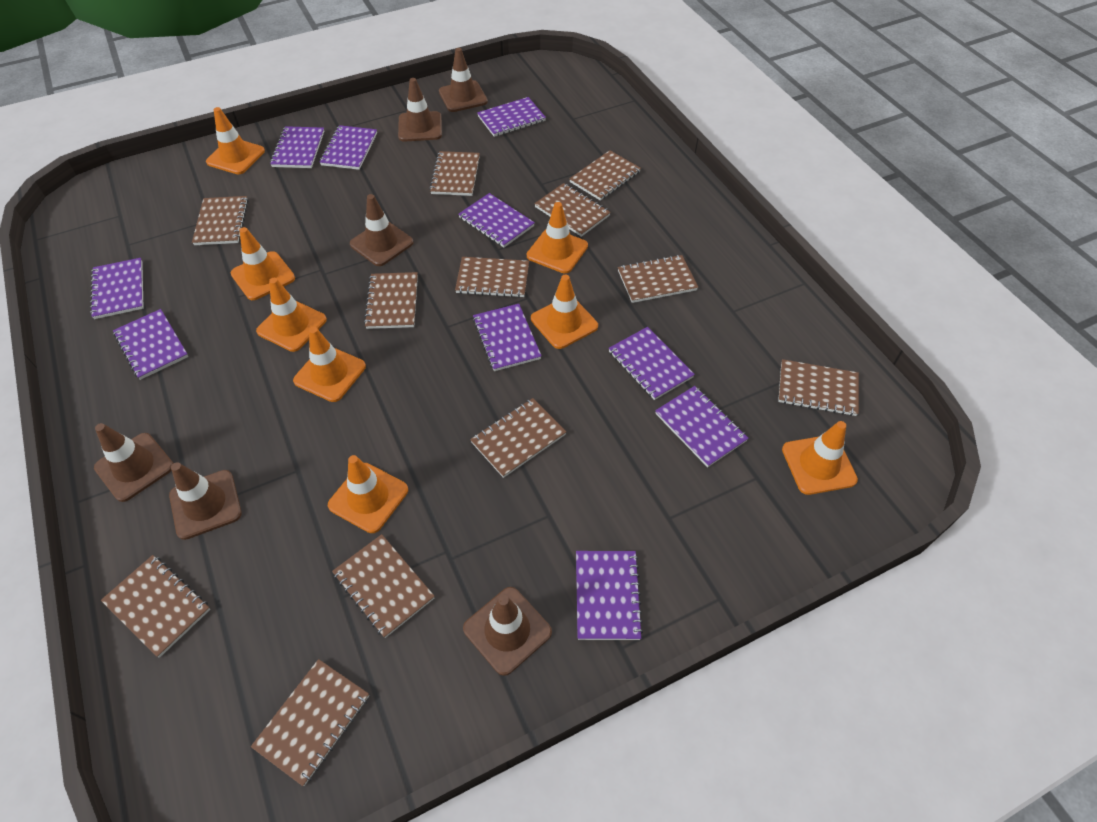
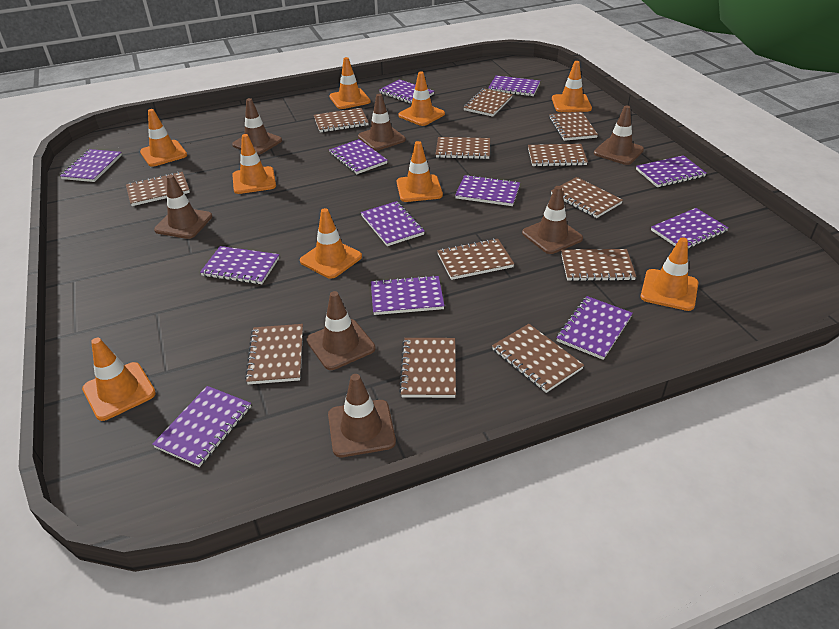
brown traffic cone: [94,423,174,502] [169,462,242,540] [350,194,414,266] [398,78,442,142] [439,48,488,112] [463,587,552,676] = 6 -> [154,175,212,239] [232,98,282,155] [307,291,376,370] [328,374,396,457] [358,94,406,151] [522,186,583,254] [594,106,644,165] = 7
orange traffic cone: [206,107,265,174] [231,227,295,300] [256,278,327,352] [293,327,366,402] [328,455,408,533] [527,202,588,273] [531,275,598,349] [782,421,858,495] = 8 -> [82,338,156,421] [140,109,187,167] [232,134,276,194] [300,208,362,279] [329,57,371,109] [397,141,443,202] [398,72,445,126] [552,61,592,112] [640,237,698,311] = 9
purple notebook: [90,258,144,319] [113,309,188,380] [270,126,324,168] [320,125,377,170] [458,193,535,248] [473,304,542,371] [477,97,546,137] [576,551,643,640] [608,327,695,400] [655,386,749,467] = 10 -> [60,149,122,182] [152,386,251,467] [200,246,279,284] [329,139,388,174] [361,201,425,246] [371,275,444,315] [379,79,434,104] [455,175,520,206] [488,75,540,96] [556,296,633,360] [636,155,707,187] [651,208,729,248] = 12

